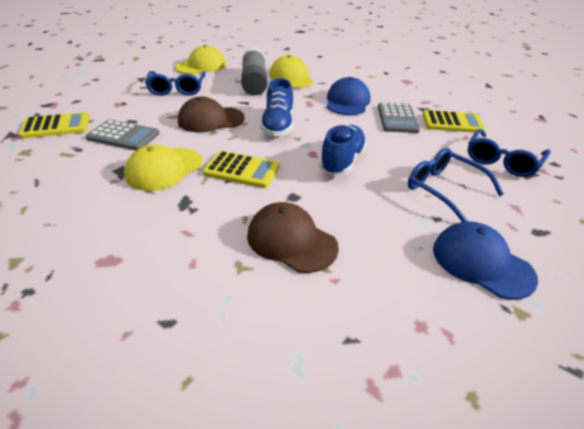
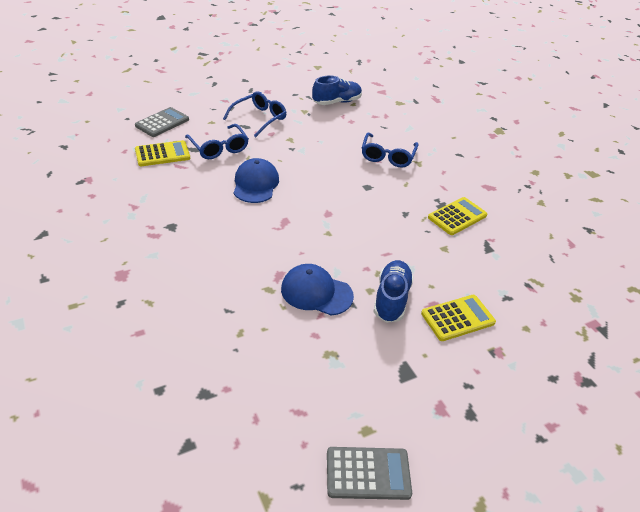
brown cap: [178,97,245,133] [247,202,339,273] = 2 -> none = 0
grey glue stick: [241,47,268,95] = 1 -> none = 0
yellow cap: [124,144,202,191] [175,45,226,74] [269,55,313,88] = 3 -> none = 0

